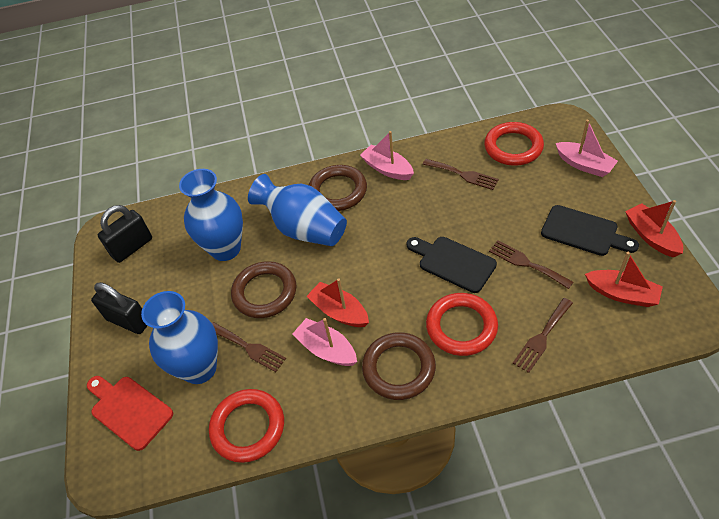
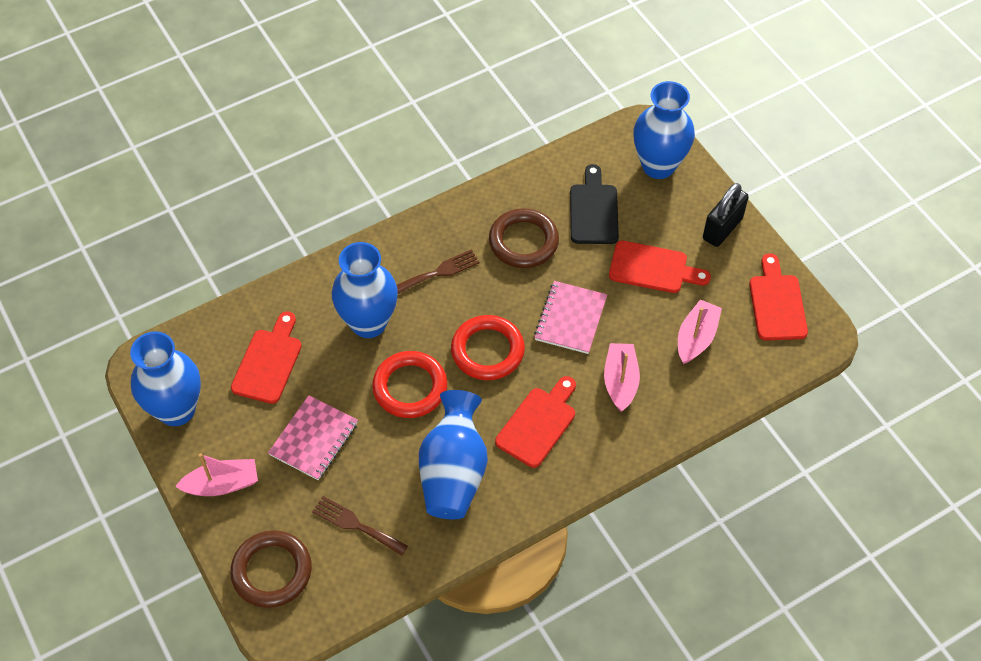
black cutting board: [407,237,497,293] [541,205,639,256] = 2 -> [570,164,619,244] = 1
black padlock: [91,282,147,334] [98,205,152,263] = 2 -> [703,183,749,247] = 1
blue vase: [141,291,218,384] [179,169,243,261] [248,174,347,246] = 3 -> [130,331,201,426] [332,242,398,338] [419,390,488,519] [633,81,695,179] = 4
brown fork: [212,322,286,372] [423,159,499,190] [489,240,573,289] [513,298,573,373] = 4 -> [312,496,408,556] [397,249,480,294] = 2
brown ring: [231,261,296,318] [309,165,367,211] [362,332,436,400] = 3 -> [230,530,312,608] [489,208,559,268] = 2
pink notebook: none = 0 -> [268,395,358,480] [534,281,607,354] = 2
red boat: [306,278,369,327] [585,252,663,307] [625,200,683,257] = 3 -> none = 0
red cutting board: [87,376,173,451] = 1 -> [231,311,302,404] [495,376,576,468] [609,241,711,293] [749,253,808,340] = 4
red ring: [209,389,284,463] [426,293,498,356] [484,122,544,166] = 3 -> [372,351,447,418] [451,315,525,380] = 2

